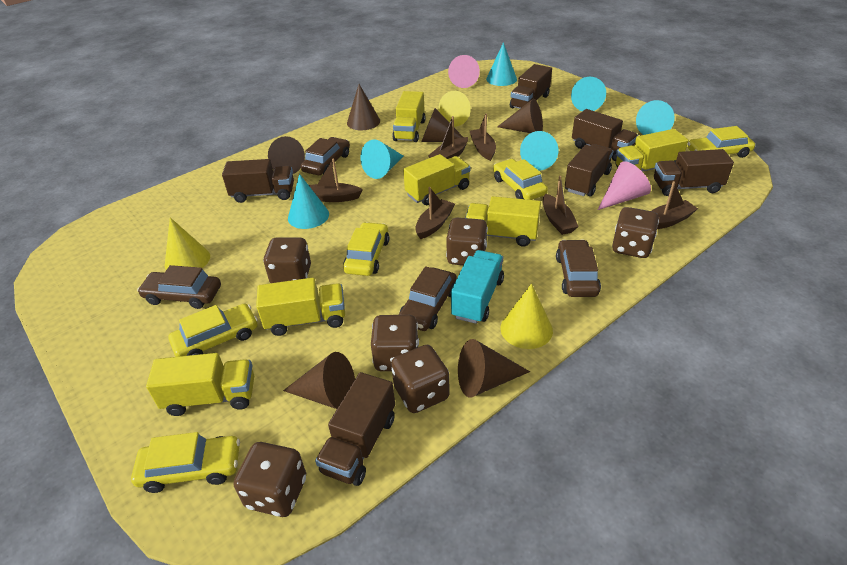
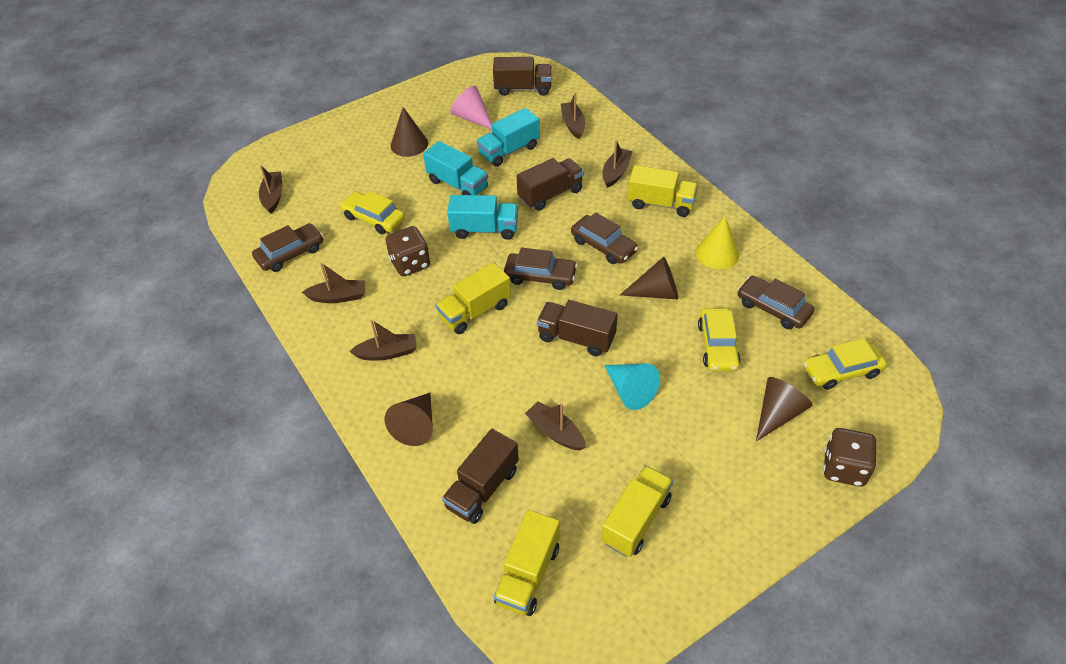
brown cone: [268,136,305,174] [283,352,355,409] [347,84,380,130] [421,108,463,142] [458,339,530,397] [497,99,543,133] = 6 -> [385,393,433,446] [391,107,428,157] [620,257,678,299] [756,377,812,442] = 4
brown dice: [234,442,306,517] [263,237,311,283] [371,315,419,371] [391,345,450,413] [446,218,488,265] [612,207,659,258] = 6 -> [386,226,430,276] [823,428,877,487] = 2
brown truck: [222,159,294,203] [315,372,395,486] [510,64,552,109] [565,144,613,197] [572,109,639,162] [654,149,734,196] = 6 -> [442,429,519,524] [493,57,552,96] [516,158,584,211] [537,300,618,356] = 4
pink cone: [448,55,480,88] [598,161,651,210] = 2 -> [450,86,492,130] = 1
turquoise cone: [288,174,329,229] [361,139,403,179] [486,42,517,86] [520,131,558,170] [571,77,606,111] [636,100,675,135] = 6 -> [604,364,660,410] = 1
turquoise truck: [451,250,504,324] = 1 -> [423,141,488,195] [447,195,518,240] [477,108,540,167] = 3
yellow car: [131,432,240,493] [168,304,258,357] [343,222,389,276] [493,159,548,200] [687,126,755,158] = 5 -> [339,191,405,234] [698,308,741,371] [804,338,887,390] = 3
yellow cone: [165,218,210,270] [438,91,471,127] [500,283,553,349] = 3 -> [696,216,739,270] = 1
yellow truck: [146,353,254,416] [256,278,345,336] [392,91,426,142] [403,154,470,205] [465,196,541,247] [616,129,688,172] = 6 -> [435,262,511,334] [494,510,560,616] [601,465,673,557] [627,165,698,217] = 4

